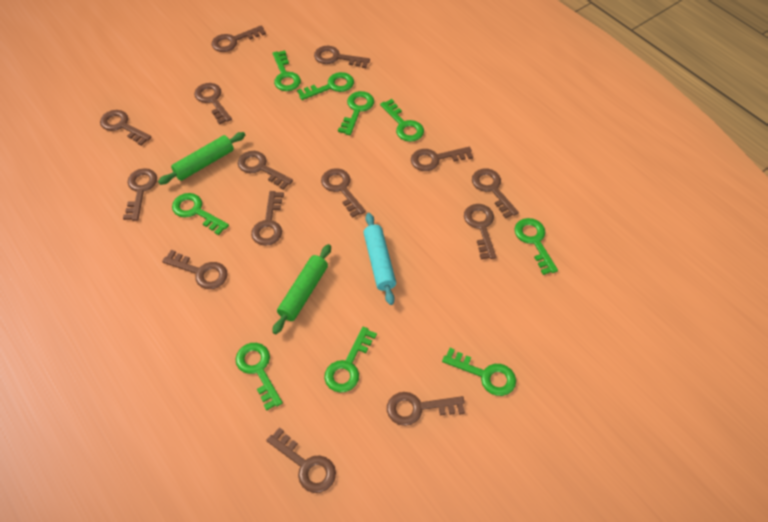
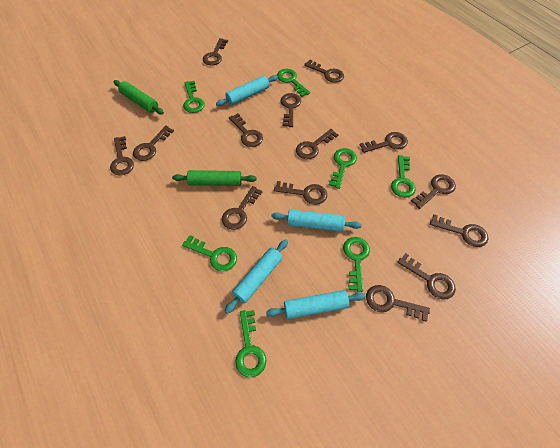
green key: [172,193,229,235] [235,343,283,411] [273,50,301,91] [297,72,354,100] [324,327,377,393] [338,91,374,135] [380,99,424,142] [442,348,516,396] [514,218,558,275] = 9 -> [182,235,237,271] [183,81,205,113] [235,310,267,377] [277,69,310,97] [329,148,357,189] [343,237,370,292] [391,155,416,198] = 7
turquoise rolling pin: [363,213,396,305] = 1 -> [216,75,278,106] [225,239,288,314] [266,290,366,319] [271,210,361,232] = 4

